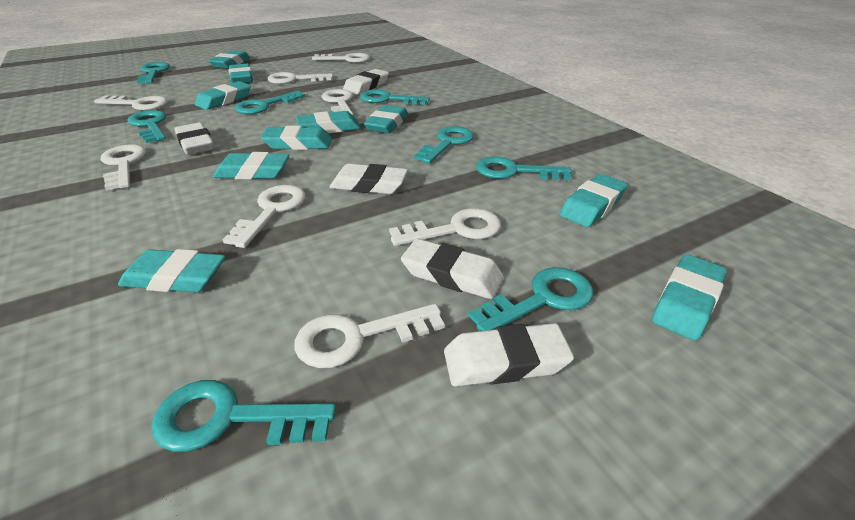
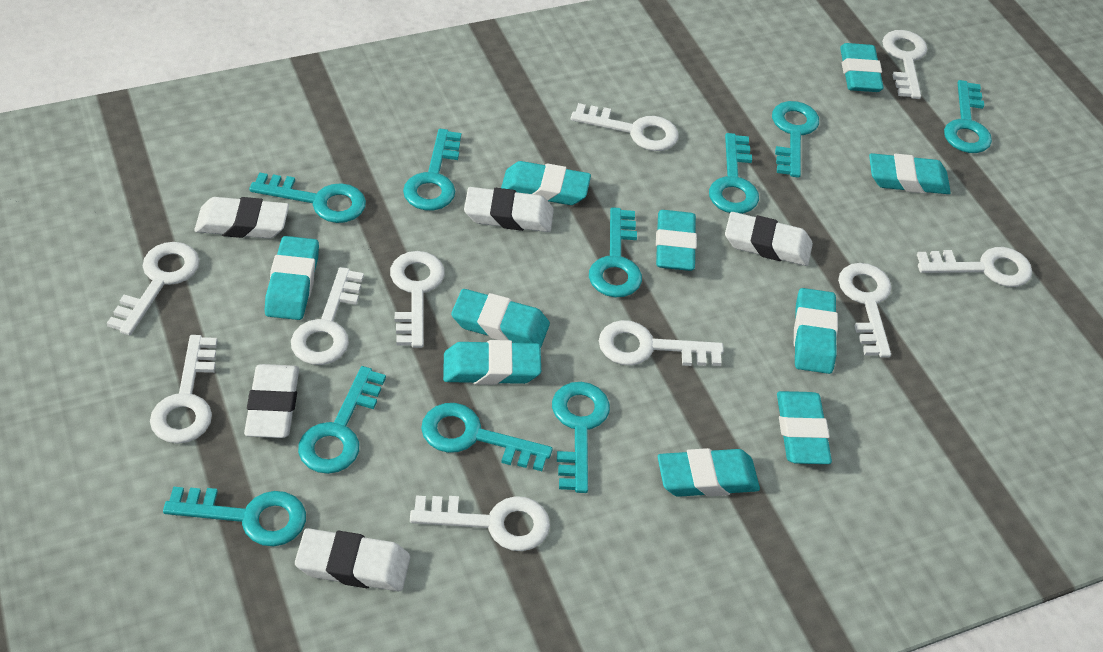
turquoise key: [127,110,166,143] [137,62,170,84] [152,380,336,452] [235,91,306,114] [360,89,430,105] [414,126,474,164] [468,267,593,331] [476,156,572,180] = 8 -> [163,486,306,547] [249,172,366,223] [298,366,386,474] [403,129,461,210] [421,403,553,471] [552,382,610,493] [589,207,642,297] [709,133,759,214] [772,101,819,178] [944,80,992,153] = 10
white key: [94,95,168,110] [101,144,146,190] [222,185,306,248] [267,72,333,84] [294,304,445,368] [312,53,370,63] [321,89,353,115] [389,208,501,246] = 8 -> [107,242,200,335] [150,335,217,444] [291,267,364,365] [390,251,445,348] [410,495,550,551] [571,103,679,151] [599,320,724,366] [838,263,891,358] [882,30,927,99] [917,247,1032,287] = 10

